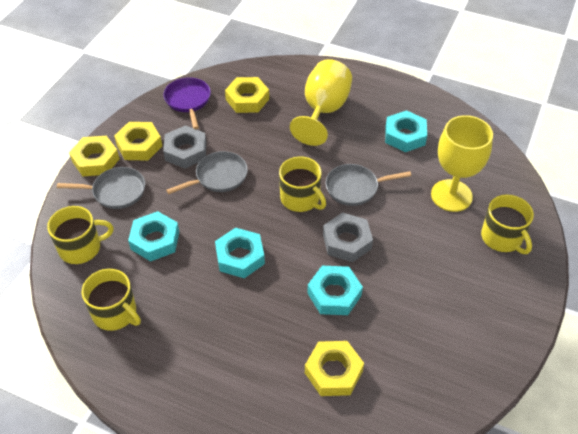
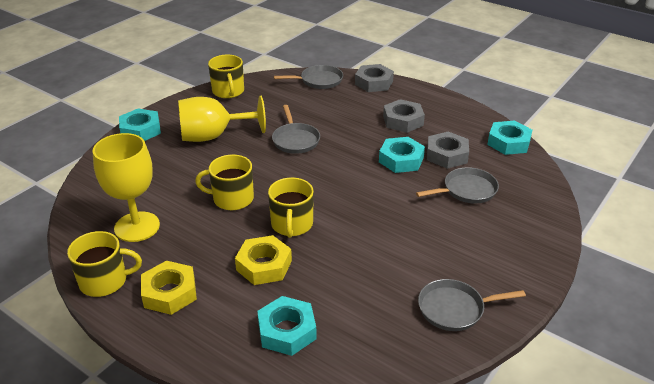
grey nut: [163,125,206,169] [323,213,373,262] = 2 -> [355,64,394,92] [383,99,425,133] [427,132,469,169] = 3
grey pan: [57,167,145,209] [166,151,248,194] [326,164,411,206] = 3 -> [272,105,320,154] [274,65,343,89] [416,167,499,204] [418,279,526,331] = 4
purple pan: [163,77,211,129] = 1 -> none = 0
yellow nut: [69,136,120,176] [114,122,162,161] [225,77,269,113] [305,341,364,396] = 4 -> [141,261,197,315] [235,235,292,285] = 2

